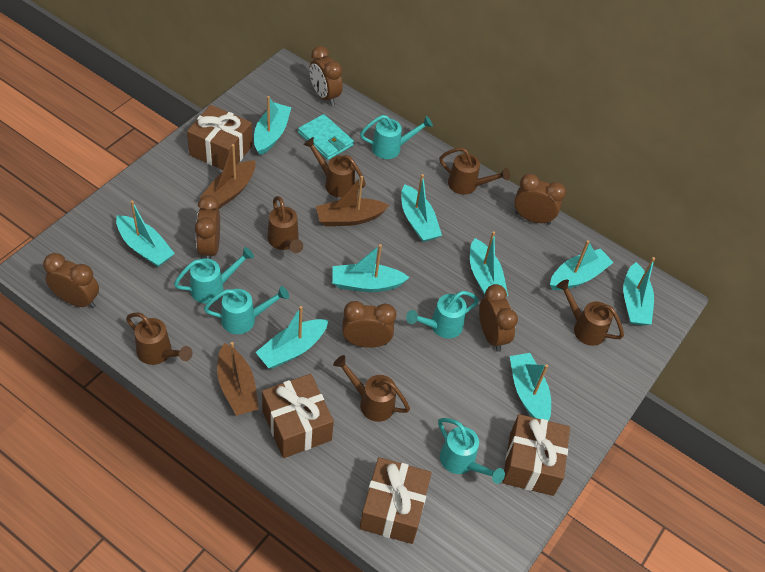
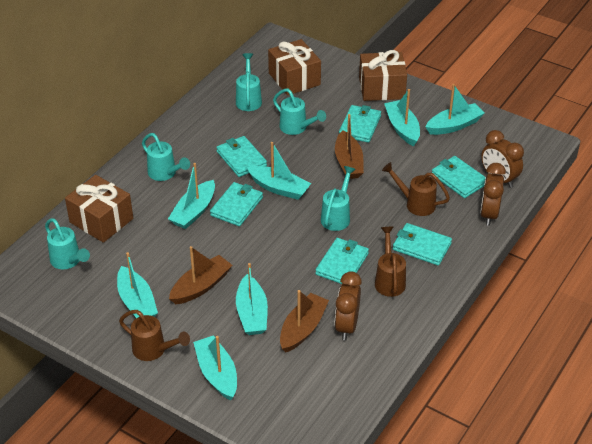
brown clock: [43,253,99,309] [195,195,220,259] [309,46,343,106] [342,301,397,348] [479,284,518,352] [514,173,566,225] = 6 -> [335,271,362,340] [480,163,506,226] [481,130,524,188] = 3
brown gift: [187,105,252,170] [262,374,334,458] [360,457,432,544] [502,414,570,496] = 4 -> [65,175,133,243] [268,39,321,96] [359,50,407,101] = 3
brown watering can: [126,313,193,365] [267,196,303,253] [303,137,366,197] [333,355,410,422] [439,147,510,195] [556,279,624,346] = 6 -> [119,310,190,361] [375,227,406,297] [382,162,450,216] = 3
turquoise boat: [116,201,175,267] [254,96,291,155] [256,306,328,369] [332,244,410,292] [401,174,442,242] [470,231,508,297] [510,353,551,421] [550,240,614,290] [623,257,655,326] = 9 -> [117,252,158,318] [168,163,215,229] [193,335,237,400] [236,263,268,335] [247,142,311,200] [384,89,420,146] [425,84,485,135] = 7
turquoise wallet: [298,114,354,160] = 1 -> [210,182,263,226] [216,136,267,177] [315,238,369,284] [339,105,381,143] [393,223,452,265] [432,156,486,198] = 6

